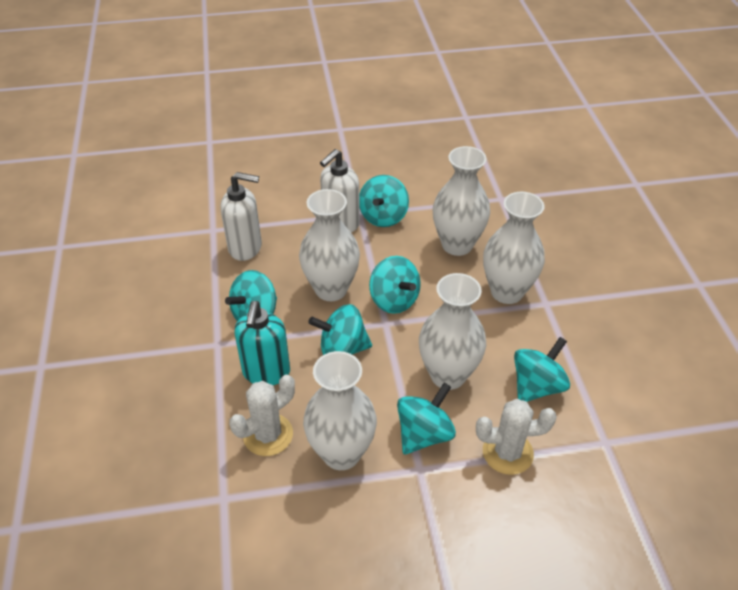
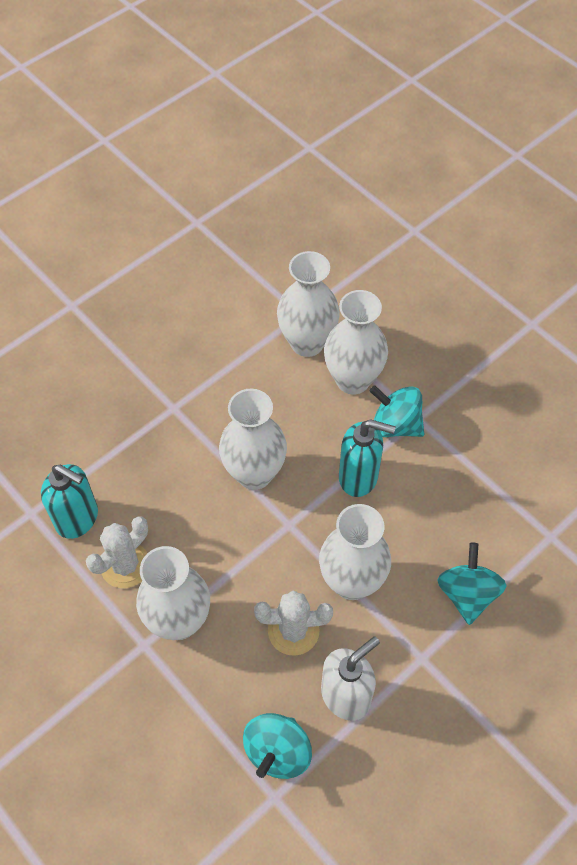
turquoise soap dispenser: [234,301,290,385] = 1 -> [41,464,98,539] [339,419,396,497] = 2
turquoise spinning top: [225,270,277,321] [308,304,372,355] [359,175,409,227] [369,256,421,314] [397,383,456,454] [514,337,570,402] = 6 -> [243,713,312,779] [369,385,424,437] [437,543,506,625] = 3
white soap dispenser: [221,172,262,261] [320,149,360,232] = 2 -> [321,636,380,721] = 1

